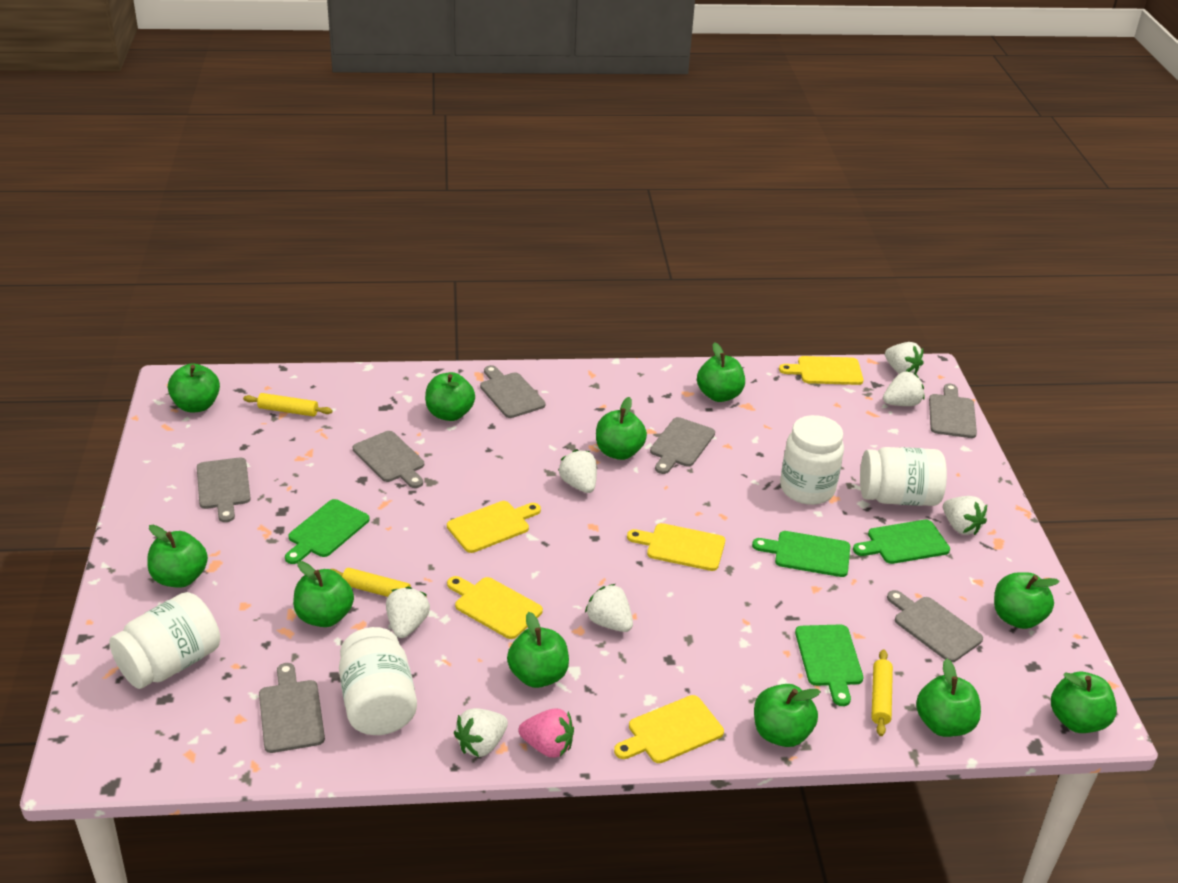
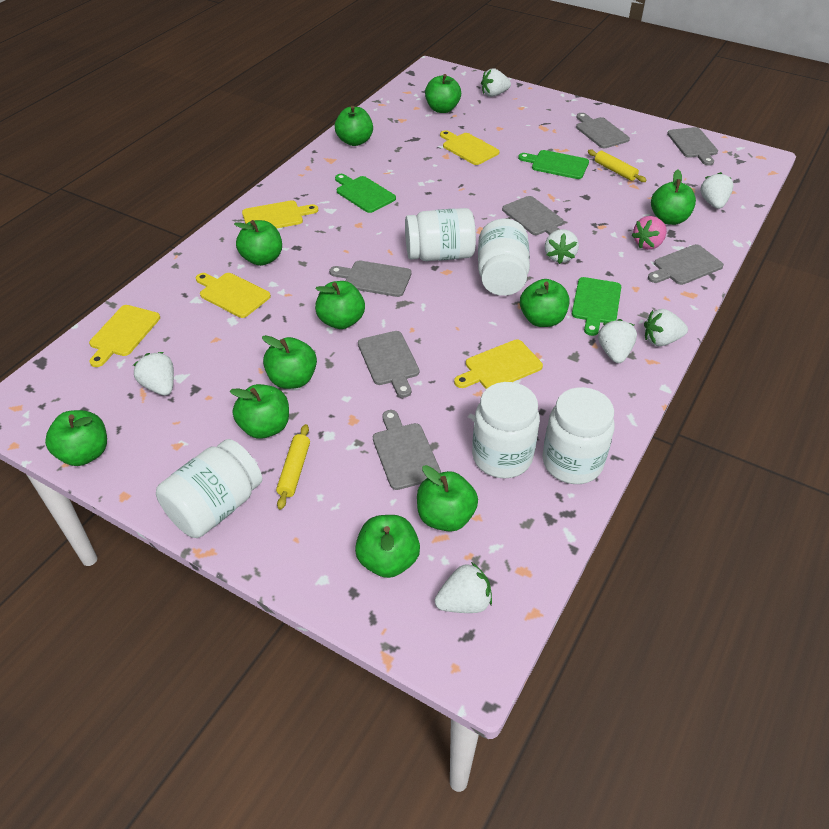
green cutting board: [285,499,370,564] [752,531,850,577] [795,625,863,706] [853,520,950,564] = 4 -> [335,174,396,213] [518,150,589,179] [572,277,621,336] = 3
white jar: [109,592,220,689] [339,627,417,735] [780,415,844,505] [860,447,947,506] = 4 -> [156,439,262,538] [405,208,476,261] [472,382,540,478] [478,219,530,296] [542,387,615,484] = 5
yellow rolling pin: [243,393,332,417] [330,568,427,597] [871,649,893,736] = 3 -> [276,424,310,510] [588,150,646,182] = 2

